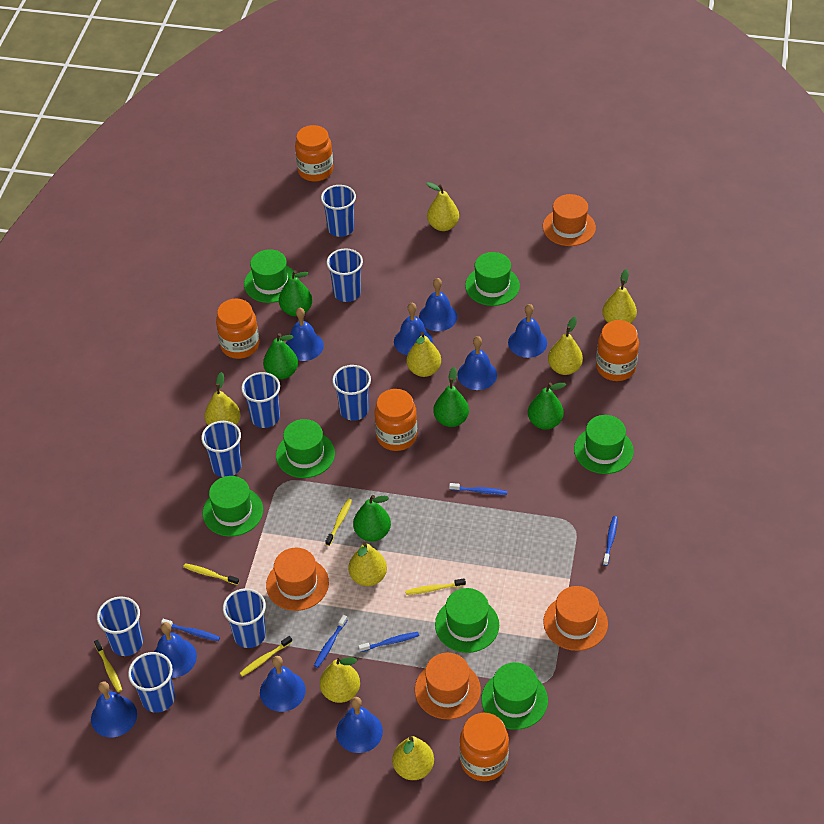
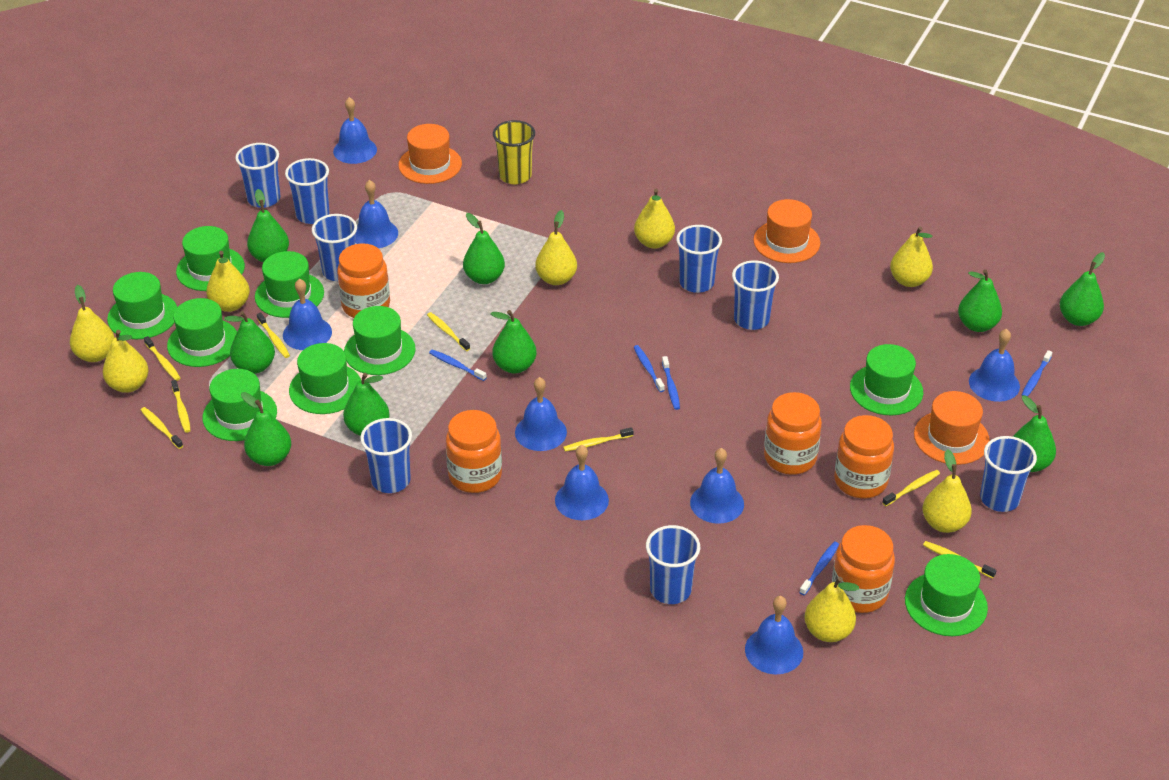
blue bell: [91,681,137,737] [154,622,197,678] [260,656,306,712] [286,308,324,361] [336,697,383,753] [394,303,433,355] [419,278,457,331] [457,336,497,390] [508,304,547,358] = 9 -> [283,279,332,350] [333,97,377,164] [355,180,398,248] [515,377,567,451] [555,445,609,520] [690,448,744,524] [745,596,803,674] [969,329,1020,402] = 8
green hat: [202,476,263,537] [244,249,296,303] [276,419,335,478] [435,588,499,653] [465,252,520,306] [481,662,548,730] [574,415,634,474] = 7 -> [107,272,177,339] [167,298,237,367] [176,226,245,291] [202,369,277,441] [255,251,324,318] [289,343,361,414] [344,306,416,375] [850,344,923,415] [905,554,988,636] = 9
green pear: [263,333,298,379] [279,270,313,316] [353,495,391,542] [433,367,469,427] [528,383,566,430] = 5 -> [224,311,275,374] [241,392,291,466] [247,189,289,263] [343,373,390,436] [463,213,505,284] [490,310,537,373] [958,269,1002,332] [1013,395,1056,472] [1060,252,1105,326] = 9
orange hat: [266,548,329,611] [415,653,481,719] [543,194,596,246] [543,586,608,651] = 4 -> [398,124,462,184] [753,199,820,263] [914,391,990,465] = 3
yellow cup: none = 0 -> [493,120,535,184] = 1
yellow toothbrush: [94,640,122,692] [183,563,239,585] [240,636,292,677] [325,499,352,546] [405,578,466,595] = 5 -> [141,407,183,449] [144,336,180,381] [171,380,191,433] [257,312,290,358] [427,312,470,351] [563,427,633,451] [882,470,940,506] [923,541,997,578] = 8

